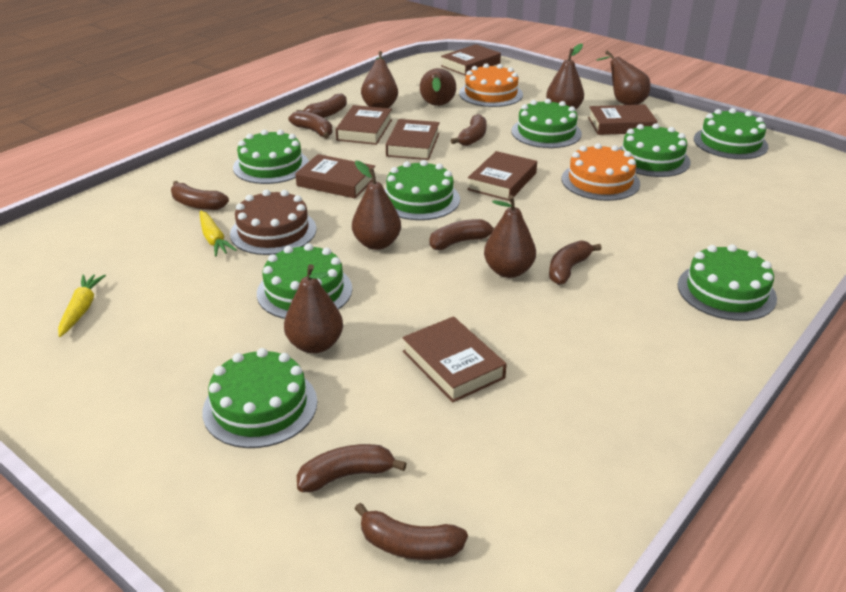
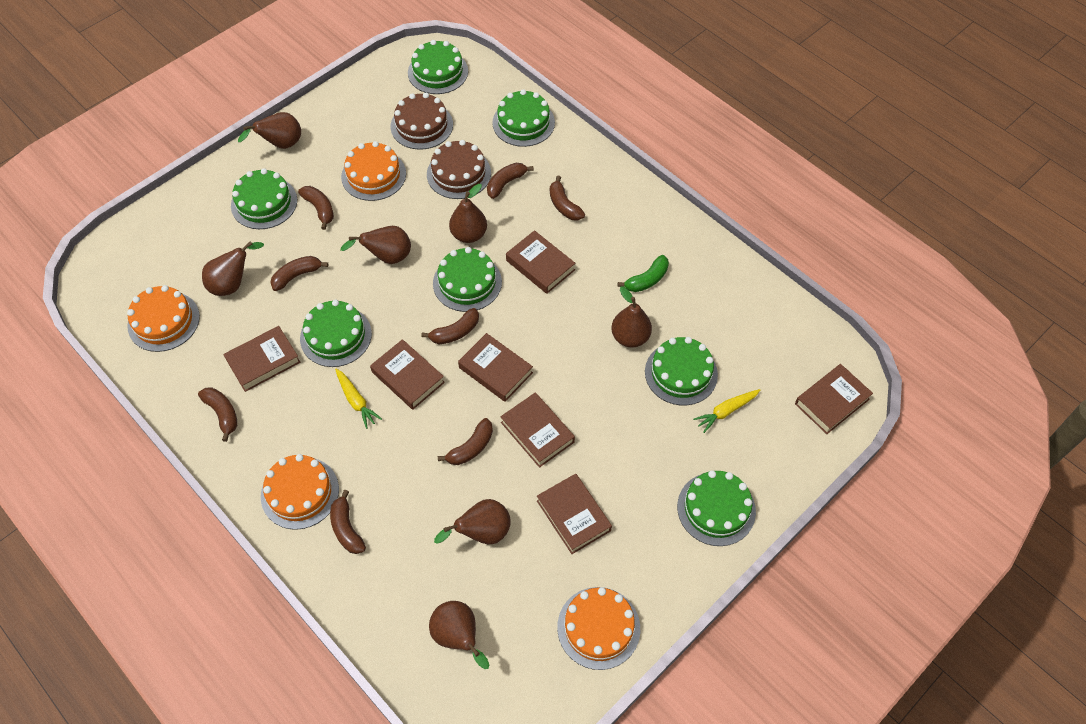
brown cake: [230,190,316,255] = 1 -> [390,93,453,150] [427,140,491,199] = 2
green banana: none = 0 -> [618,255,669,292] = 1
green cake: [202,348,317,448] [233,130,309,184] [257,243,352,319] [385,160,460,220] [512,99,582,148] [619,123,691,177] [677,244,777,321] [694,108,769,159] = 8 -> [231,168,297,229] [300,300,372,367] [408,40,468,94] [433,247,502,312] [492,89,555,147] [645,337,718,405] [677,470,756,546] = 7
orange cake: [459,63,523,107] [562,143,640,201] = 2 -> [127,285,200,352] [261,454,339,530] [341,141,406,201] [557,587,640,670] = 4

